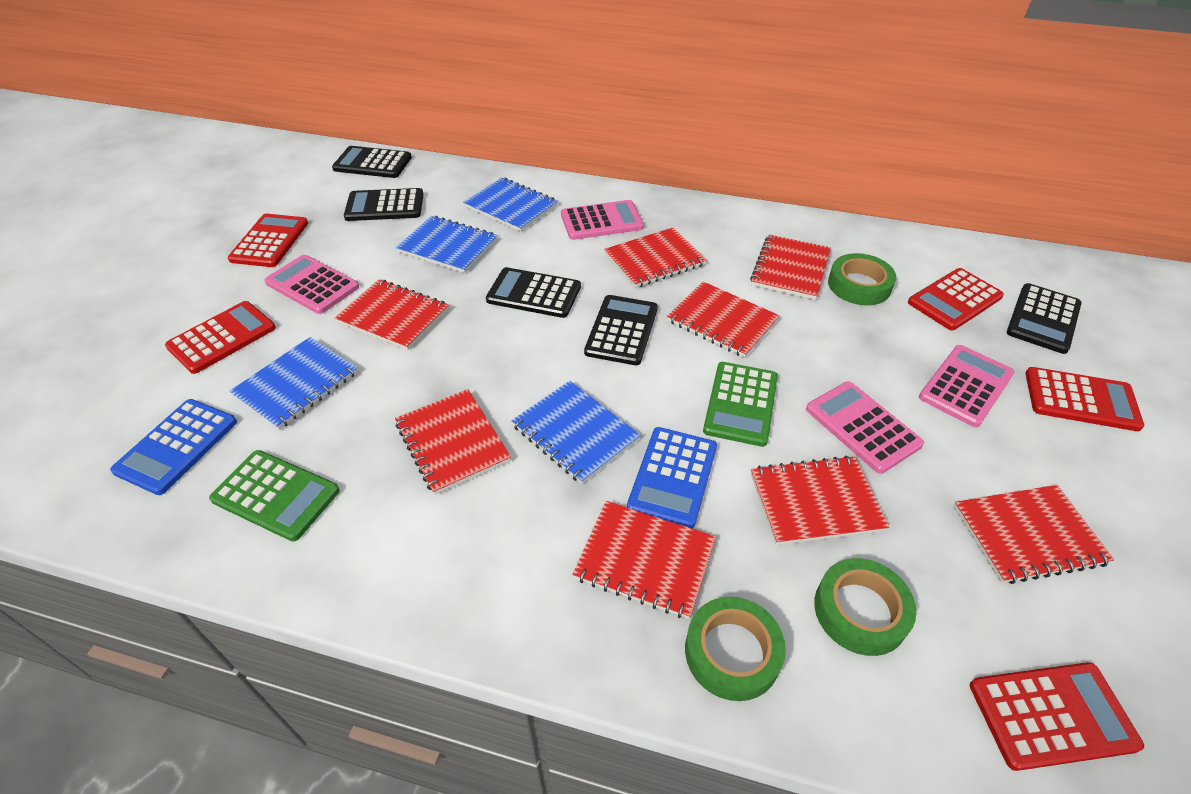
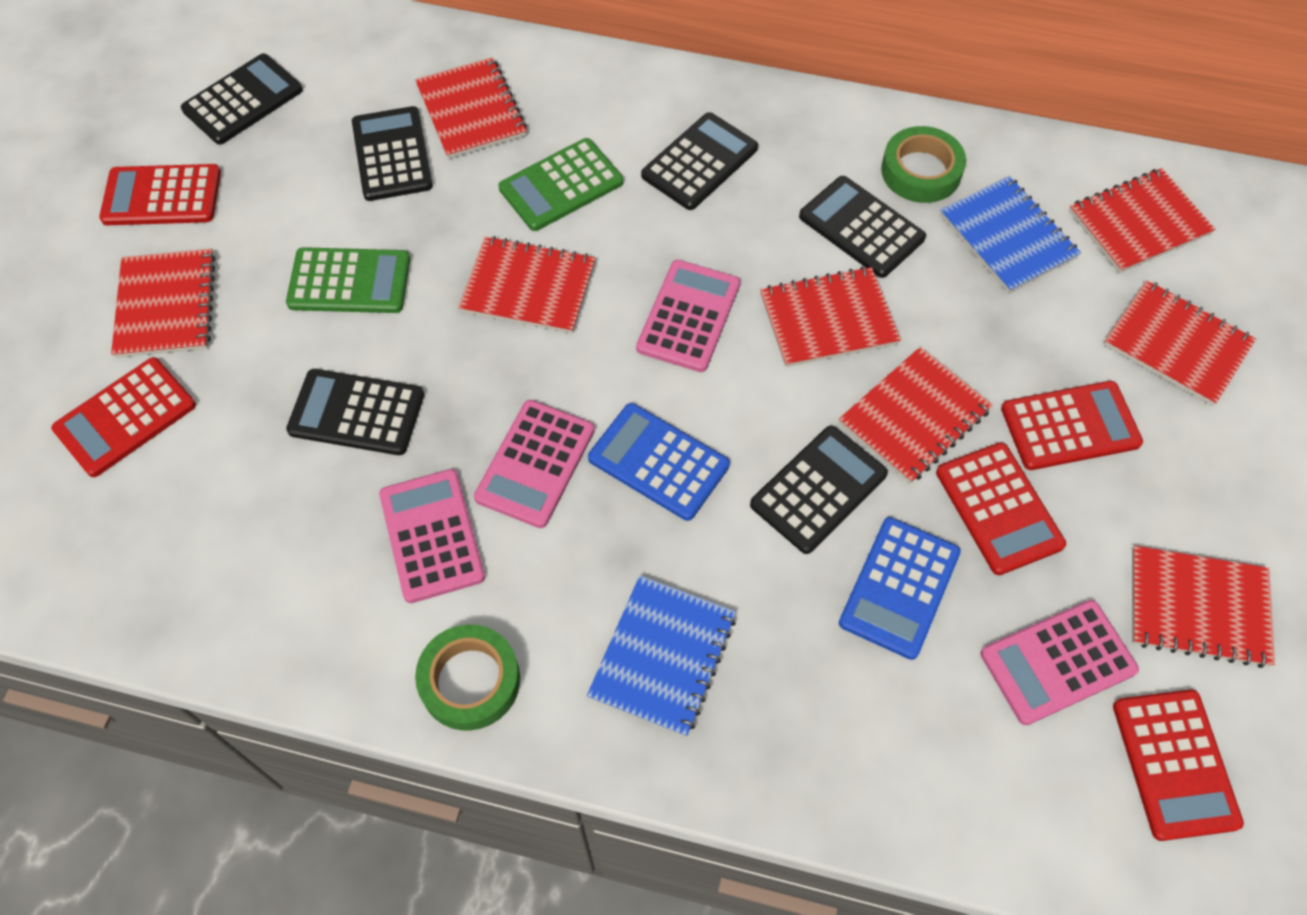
black calculator: [332,146,412,178] [344,188,424,221] [486,267,581,318] [584,295,658,365] [1007,283,1081,354] = 5 -> [181,54,303,145] [286,369,424,455] [352,106,433,201] [641,112,758,210] [750,426,888,554] [799,176,926,278] = 6
blue notebook: [230,337,358,430] [396,216,497,273] [463,177,558,232] [511,381,640,484] = 4 -> [587,575,736,737] [940,176,1081,293] = 2
green tape: [685,597,786,701] [814,558,916,656] [828,253,896,305] = 3 -> [415,624,520,730] [881,126,966,203] = 2

